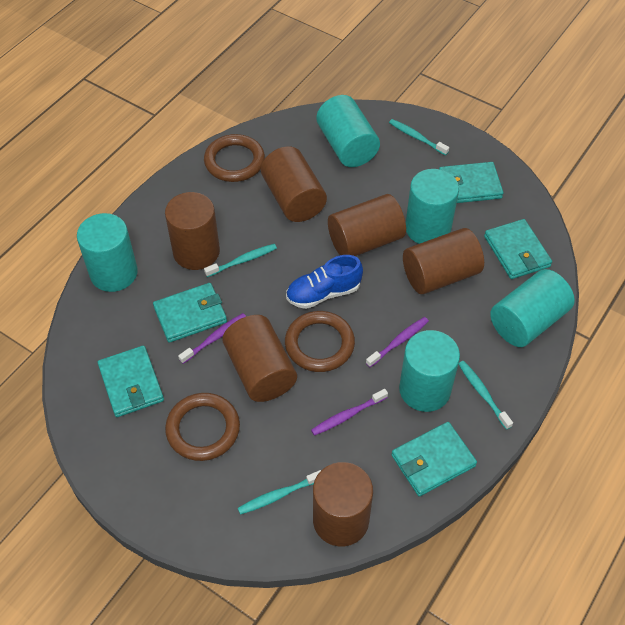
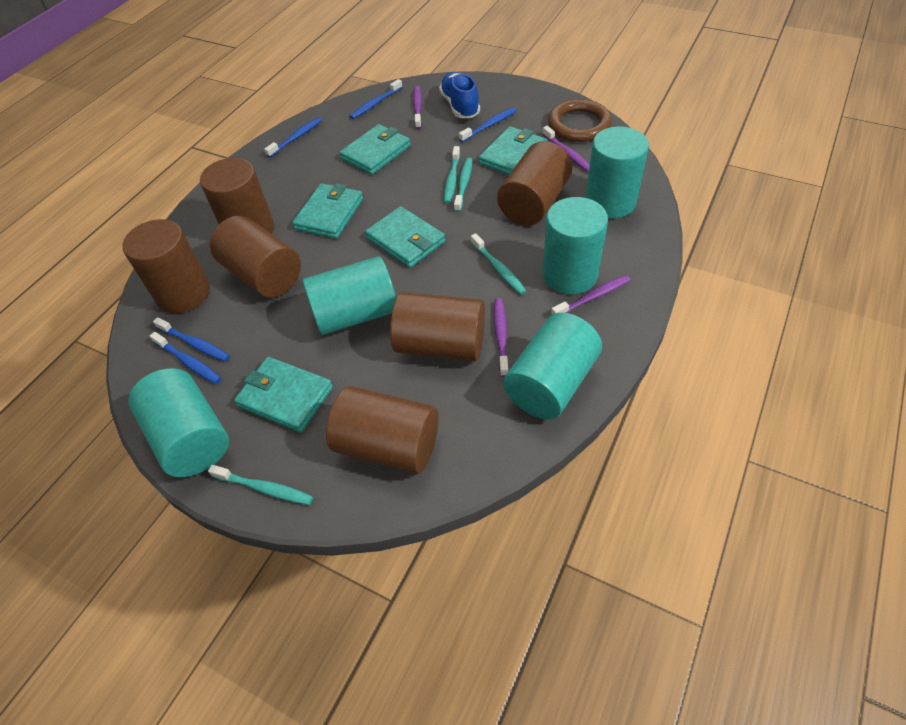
blue toothbrush: none = 0 -> [150,332,221,384] [153,317,230,362] [264,117,322,158] [350,79,402,119] [459,107,517,142] = 5
brown ring: [165,393,240,461] [204,134,265,182] [285,311,355,372] = 3 -> [548,99,612,142] = 1
purple toothbrush: [178,313,246,364] [311,389,388,436] [366,317,429,367] = 3 -> [413,86,422,129] [494,298,509,377] [543,126,590,173] [551,275,631,315] = 4

